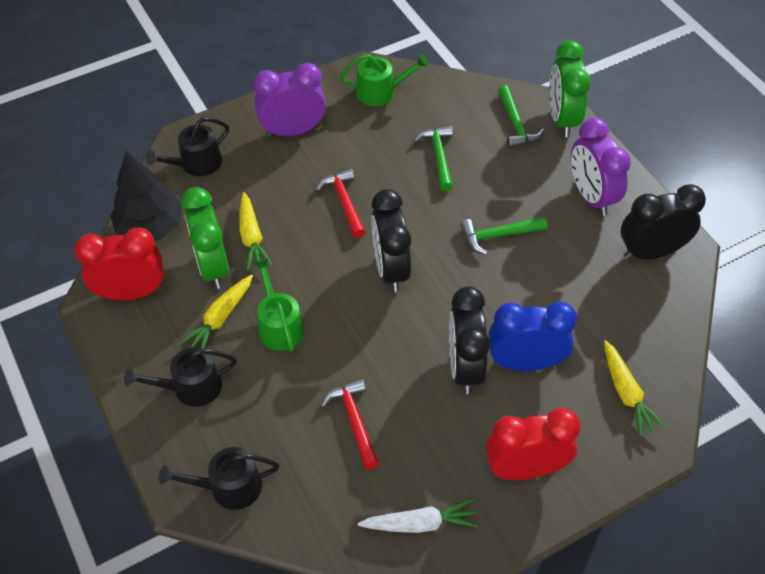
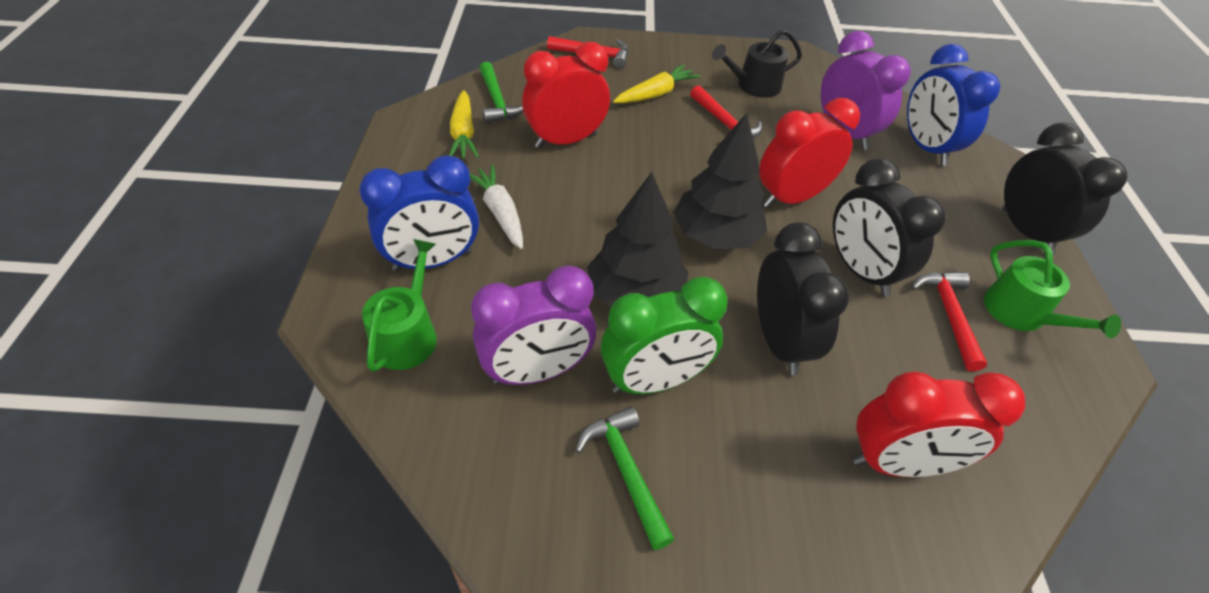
black tree: [110,151,182,241] = 1 -> [587,172,689,307] [673,113,767,249] = 2
black watering can: [124,347,237,407] [145,117,229,176] [159,447,280,510] = 3 -> [712,29,802,98] = 1
blue clock: [489,302,577,371] = 1 -> [359,155,479,271] [907,44,1000,166] = 2
green clock: [181,187,229,289] [549,40,591,137] = 2 -> [601,277,728,394] = 1
green hammer: [414,125,453,191] [460,217,547,255] [498,85,544,148] = 3 -> [479,62,523,124] [575,406,675,550] = 2
red clock: [74,228,164,300] [486,408,581,480] = 2 -> [522,42,610,148] [759,98,860,208] [853,371,1025,477] = 3
red hammer: [316,168,366,238] [321,378,379,470] = 2 -> [547,36,629,69] [690,85,762,139] [911,272,987,371] = 3
yellow carrot: [179,274,253,349] [239,192,273,271] [604,340,666,437] = 3 -> [449,90,479,159] [613,64,701,103] = 2

